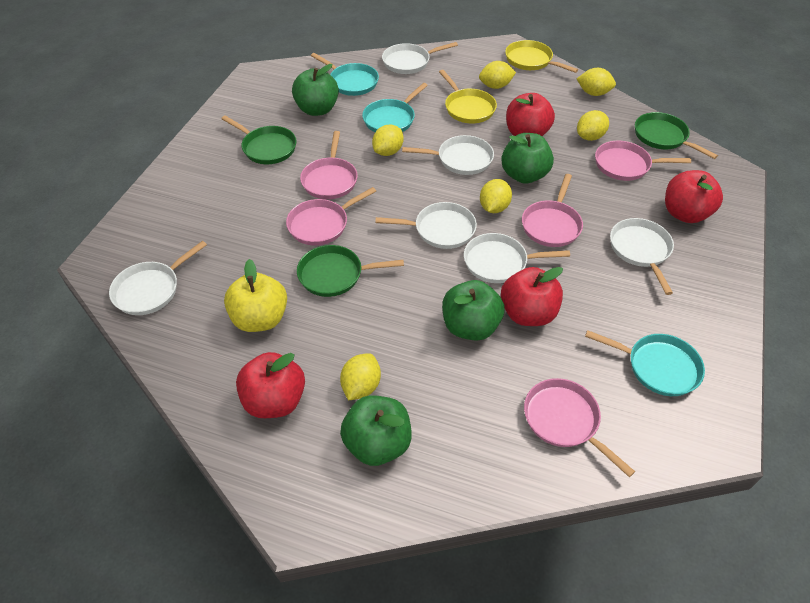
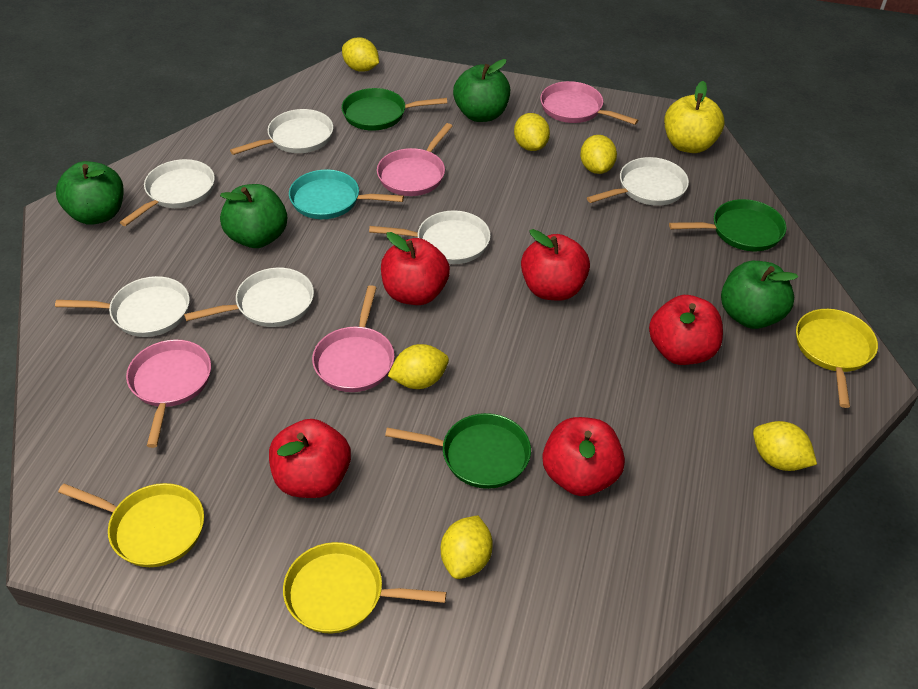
pink pan: [286,187,376,246] [300,131,358,199] [522,174,583,247] [524,378,635,477] [595,141,691,181] = 5 -> [126,339,211,448] [312,285,395,392] [377,123,452,196] [540,81,638,125] = 4
red apple: [236,352,305,418] [501,267,563,326] [506,93,555,136] [665,170,723,223] = 4 -> [269,419,351,498] [381,232,450,305] [521,229,590,301] [543,417,625,496] [649,295,723,365] = 5
turquoise pan: [311,53,379,96] [362,83,428,132] [585,330,705,396] = 3 -> [289,169,404,219] = 1
yellow pan: [439,70,497,124] [505,40,578,73] = 2 -> [58,483,204,567] [283,542,446,634] [796,309,878,408] = 3

